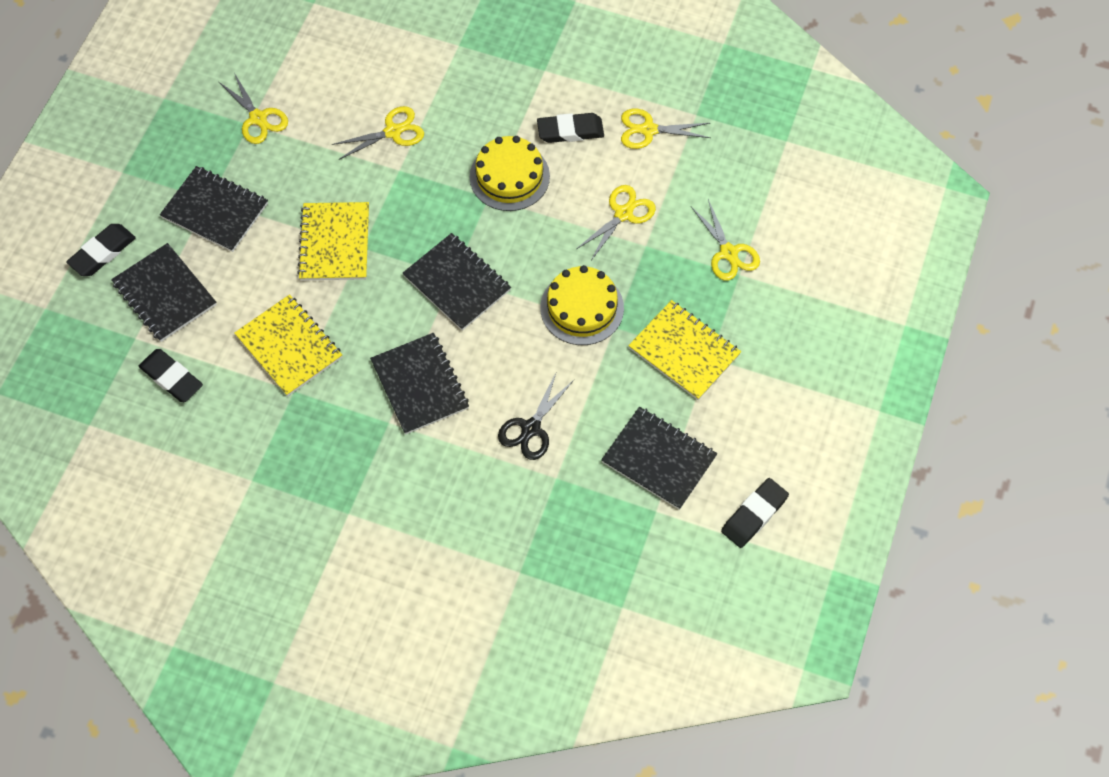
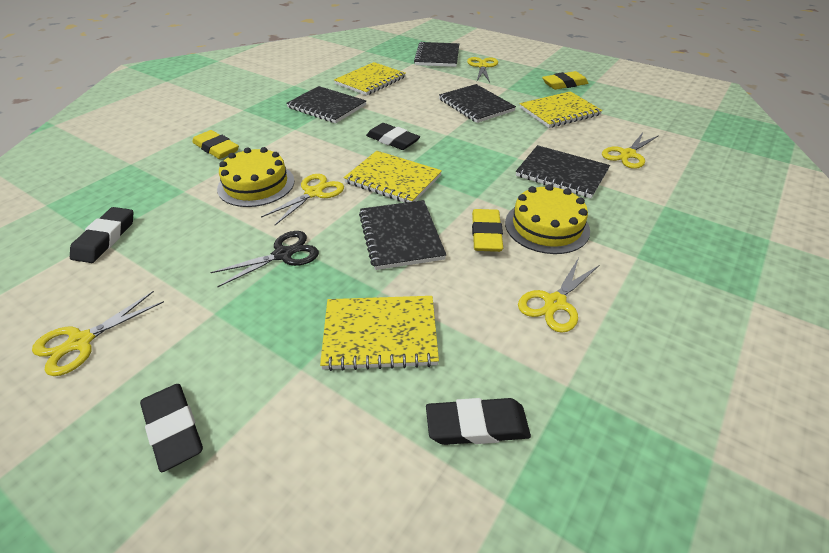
yellow eraser: none = 0 -> [192,130,239,159] [472,209,503,252] [542,71,588,90] = 3
yellow notebook: [234,294,342,396] [297,202,369,280] [628,300,741,400] = 3 -> [320,296,439,371] [334,62,406,96] [344,151,442,203] [520,91,603,128] = 4

